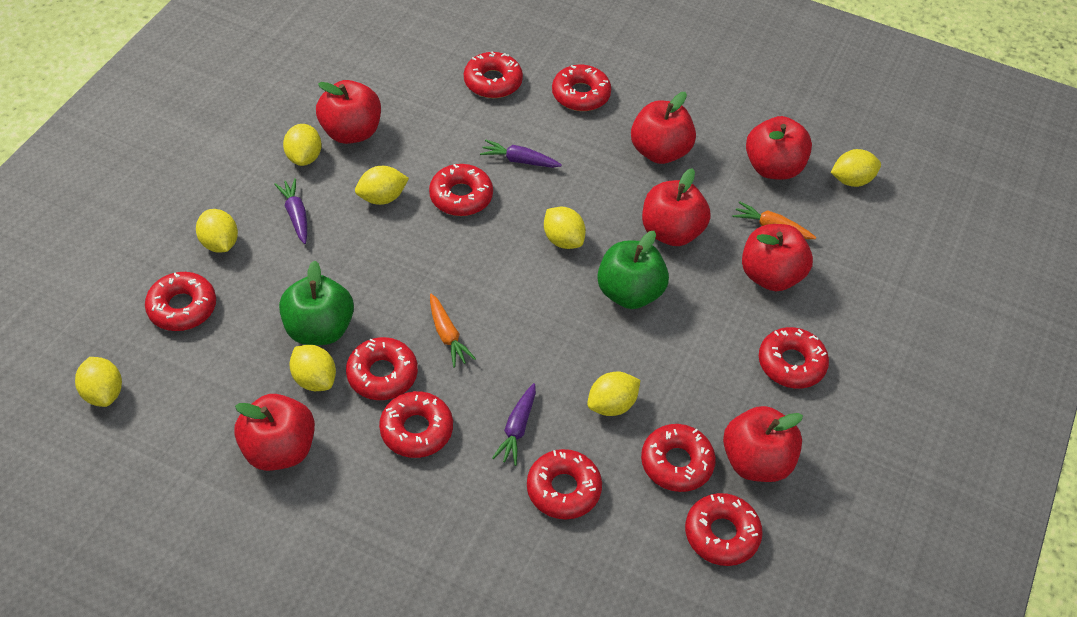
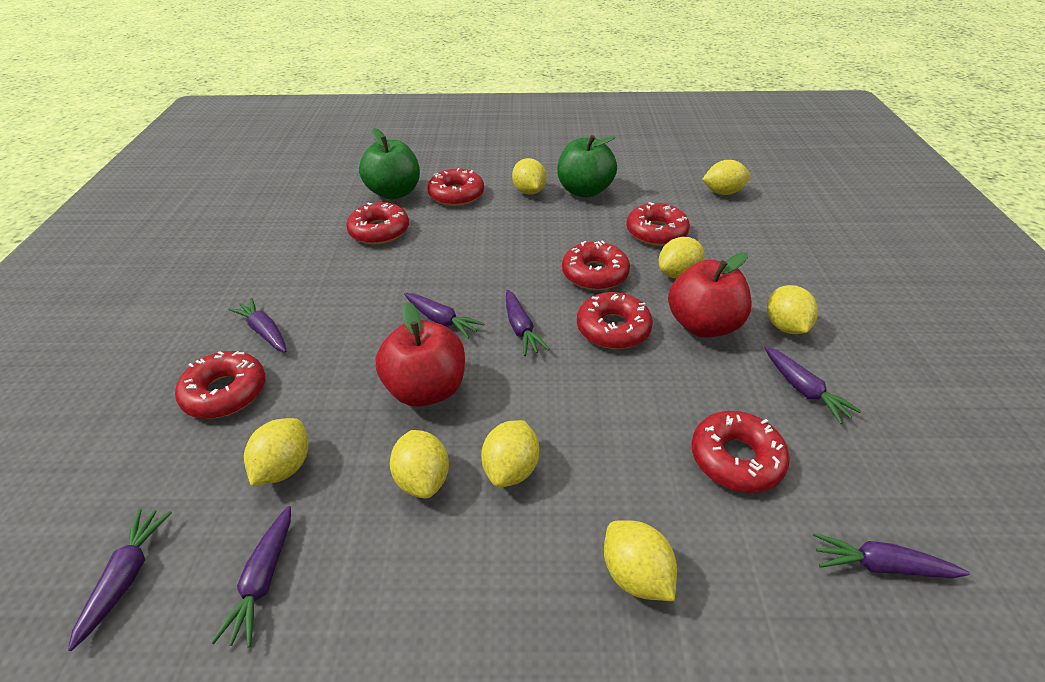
orange carrot: [430,294,476,367] [733,201,817,239] = 2 -> none = 0
purple carrot: [274,178,307,244] [480,140,562,168] [492,383,536,466] = 3 -> [68,509,172,651] [211,506,291,647] [228,298,287,353] [404,293,484,339] [506,290,550,356] [764,346,862,424] [813,533,970,578] = 7
red apple: [234,394,315,471] [316,80,381,144] [631,92,696,164] [642,168,711,246] [723,406,803,482] [742,224,813,291] [746,116,812,180] = 7 -> [375,302,465,407] [668,252,752,337] = 2
red donut: [145,272,216,331] [346,337,418,400] [379,391,453,458] [429,164,493,216] [464,51,523,98] [527,449,602,519] [552,65,611,111] [641,424,716,492] [685,493,763,566] [759,327,829,389] = 10 -> [175,351,265,419] [346,202,409,245] [428,168,484,206] [562,240,630,290] [577,292,653,349] [626,202,690,246] [691,411,790,493] = 7

